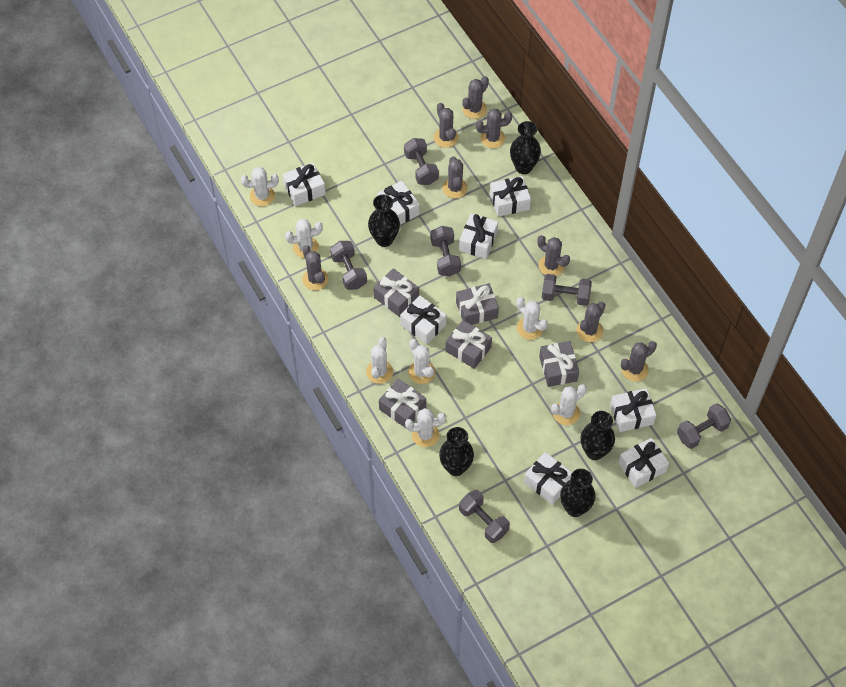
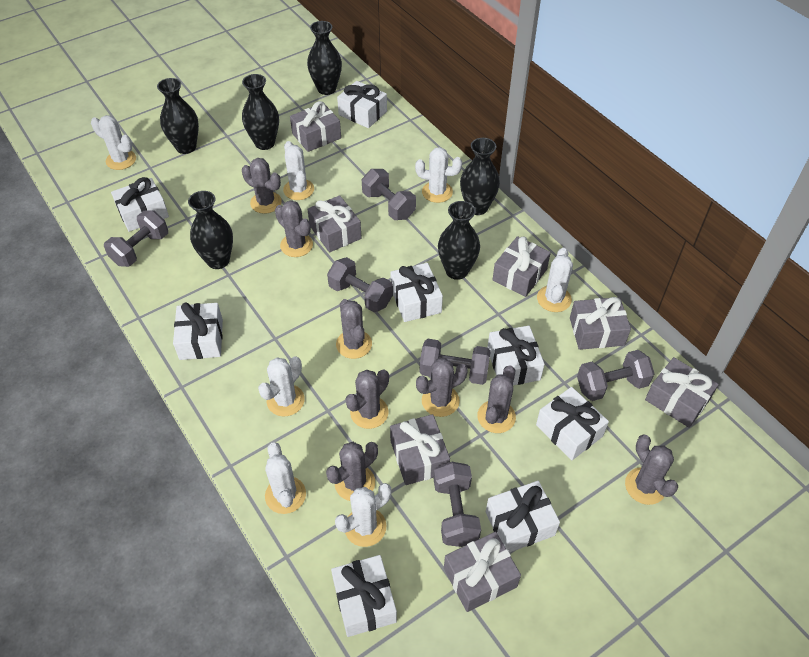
black vase: [368,194,400,247] [439,427,474,476] [510,121,541,174] [560,469,595,517] [581,411,615,460] = 5 -> [157,78,199,154] [188,191,233,269] [242,74,279,150] [307,21,342,95] [438,201,480,280] [460,138,500,215] = 6
grey gift: [373,268,419,317] [379,379,426,428] [445,320,492,369] [456,283,499,325] [539,341,579,387] = 5 -> [290,101,341,152] [307,195,362,253] [390,414,450,485] [444,532,521,612] [493,236,551,297] [570,297,631,350] [645,357,719,428] = 7

